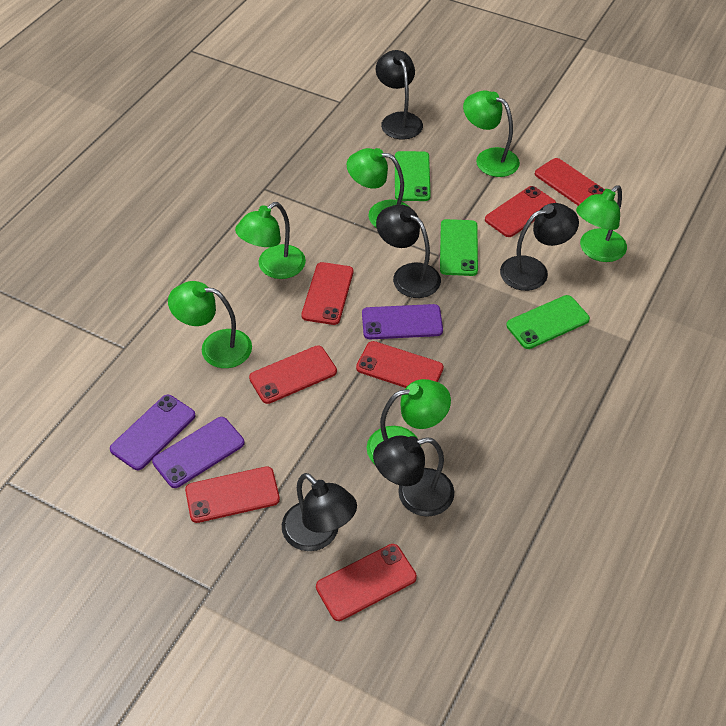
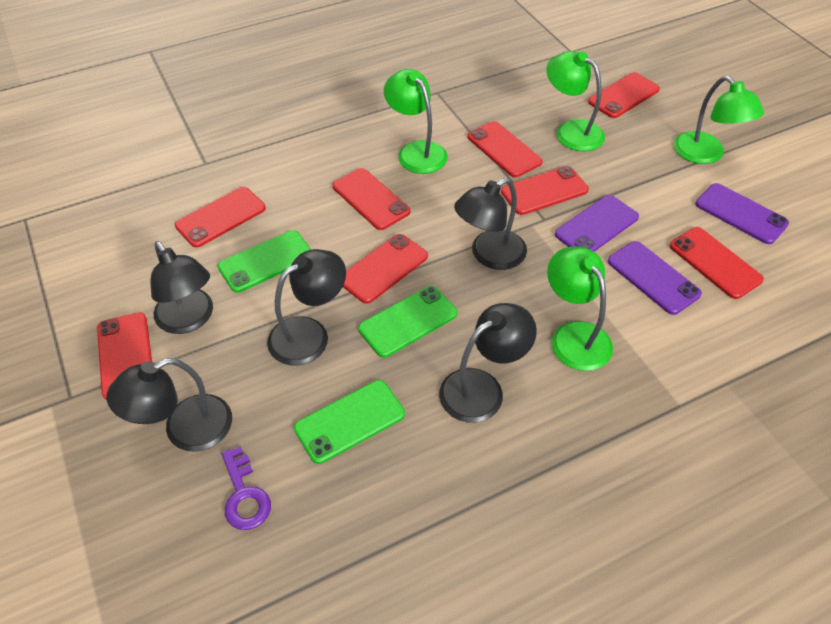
green lamp: [168,281,252,368] [235,202,306,279] [347,148,409,228] [367,379,451,464] [463,90,520,177] [576,185,627,262] = 6 -> [384,69,448,174] [546,51,605,151] [547,247,613,371] [674,76,764,164] = 4
purple key: none = 0 -> [221,446,271,530] = 1
red phone: [185,466,280,523] [249,346,337,404] [301,262,353,325] [316,544,417,621] [356,341,444,388] [485,186,556,237] [535,158,605,206] = 7 -> [97,312,152,399] [175,187,266,248] [332,168,410,230] [343,234,428,304] [467,121,543,177] [501,166,589,215] [588,72,660,118] [670,227,764,299] = 8

